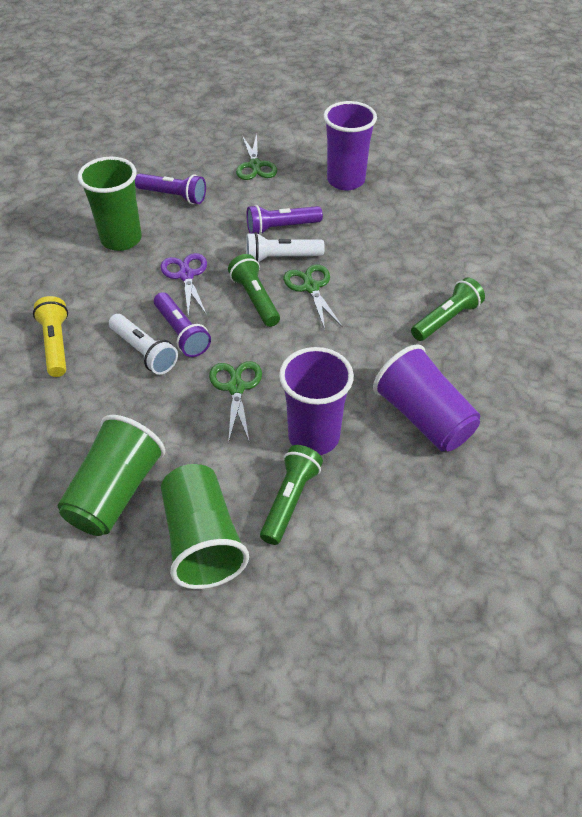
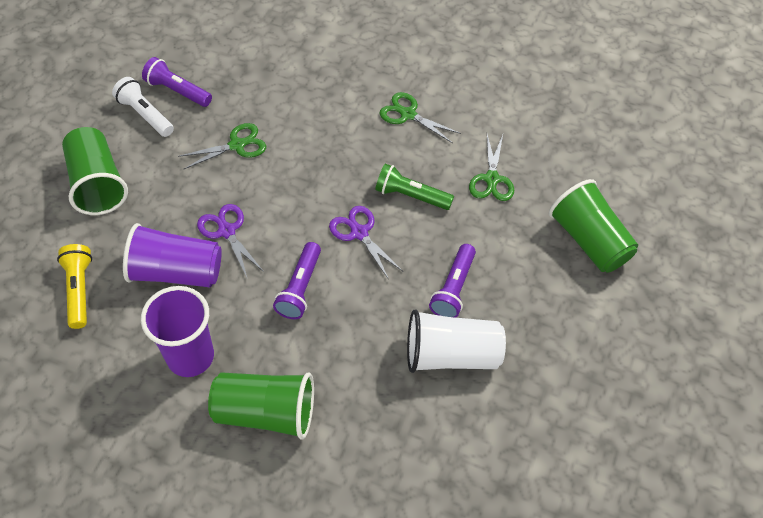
green flashlight: [228,254,280,327] [260,445,323,545] [411,277,485,341] = 3 -> [375,164,454,210] = 1
purple cup: [279,347,354,455] [323,101,377,190] [373,344,480,451] = 3 -> [123,223,222,287] [141,286,214,377] = 2
purple scissors: [160,253,207,318] = 1 -> [197,204,264,277] [329,206,404,280] = 2
white cup: none = 0 -> [407,309,506,373] = 1
white flashlight: [109,314,178,375] [246,232,325,263] = 2 -> [112,77,174,137] = 1

